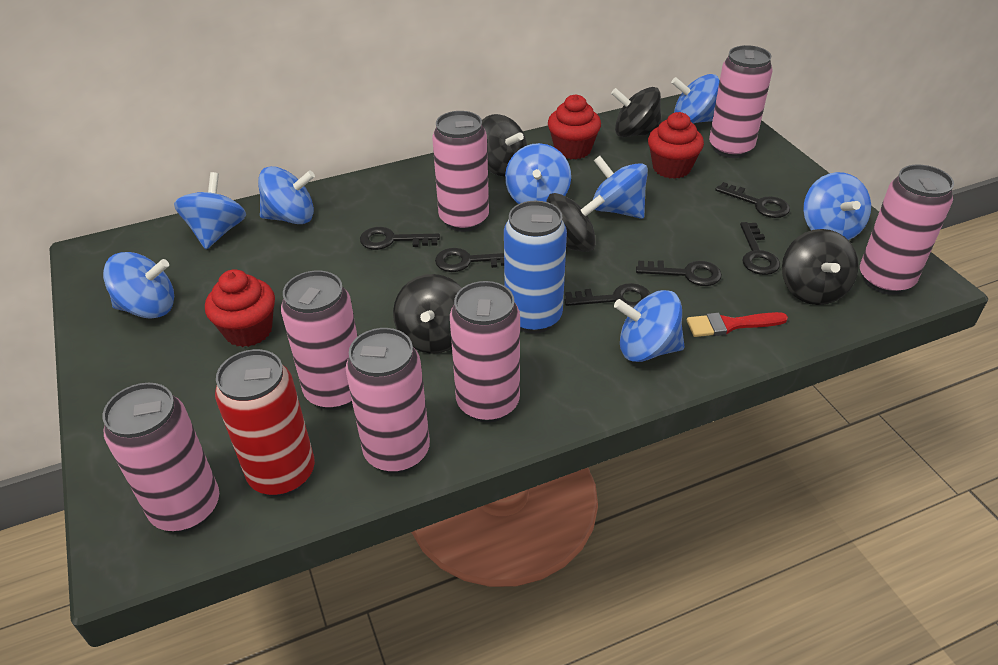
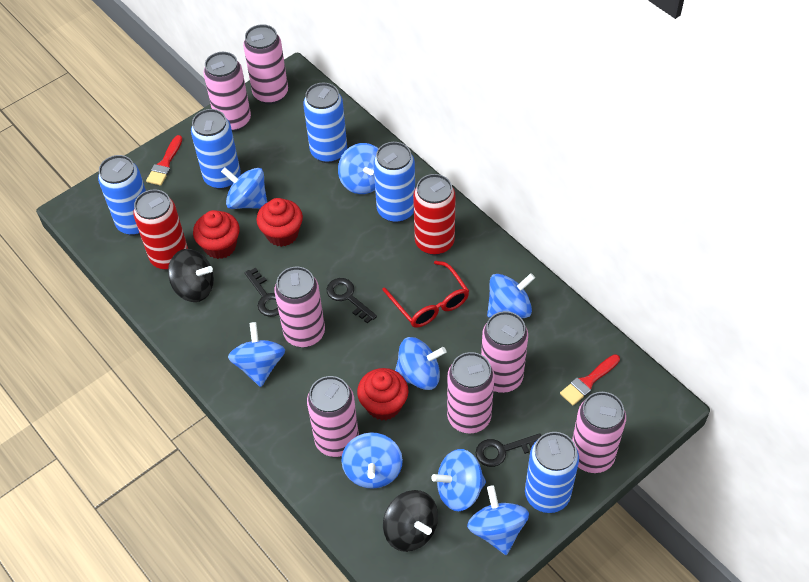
black key: [360,227,440,250] [435,248,504,272] [565,283,650,308] [636,260,722,286] [715,182,790,218] [740,222,780,275] = 6 -> [245,268,279,317] [327,278,377,323] [476,433,541,467] = 3
black spinning top: [393,274,462,354] [482,114,527,177] [546,193,605,252] [611,87,662,137] [782,229,859,305] = 5 -> [168,249,214,302] [383,490,438,552] = 2
blue can: [504,201,567,333] = 1 -> [98,155,146,236] [191,109,241,190] [303,83,347,163] [373,142,415,223] [525,432,579,513] = 5
red brush: [687,312,788,337] = 1 -> [146,135,182,186] [560,354,620,405] = 2
red can: [215,349,315,496] = 1 -> [133,189,188,270] [413,174,456,255] = 2
red glasses: none = 0 -> [382,261,469,327] = 1

